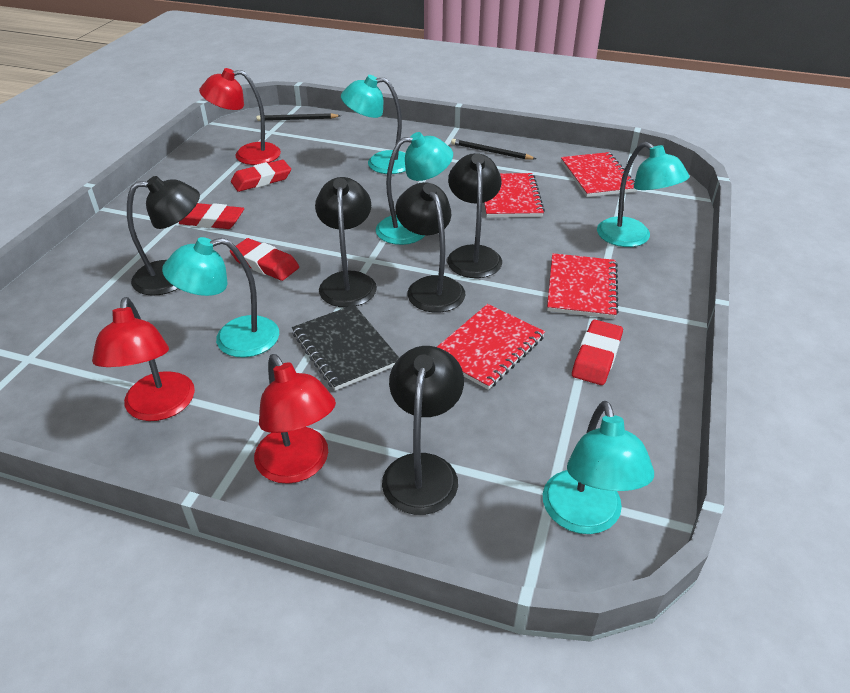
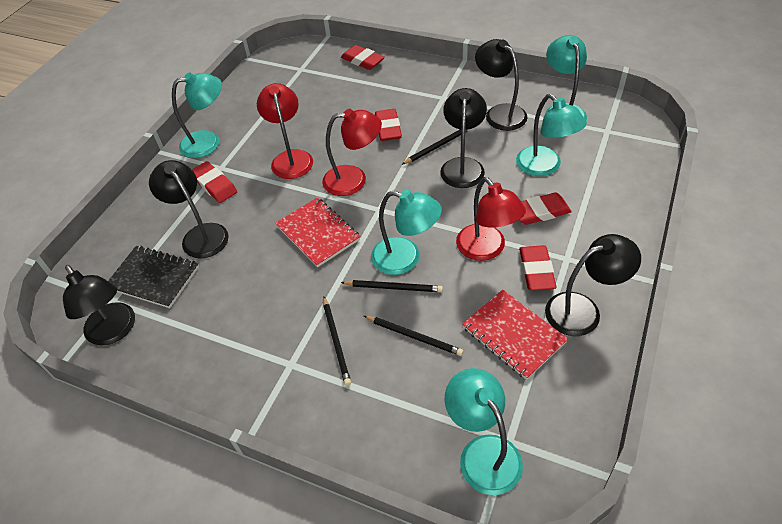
black pencil: [256,113,341,121] [451,139,536,160] = 2 -> [323,297,351,386] [341,280,443,292] [364,316,463,356] [401,129,470,165] = 4
red eraser: [179,203,244,229] [230,238,299,281] [231,160,291,192] [572,320,623,385] = 4 -> [192,161,237,203] [341,45,385,70] [375,109,402,141] [519,192,572,225] [519,245,557,290] = 5
red notebook: [437,304,545,390] [484,173,545,218] [547,253,619,319] [561,152,637,197] = 4 -> [275,197,360,267] [462,290,568,380] = 2

